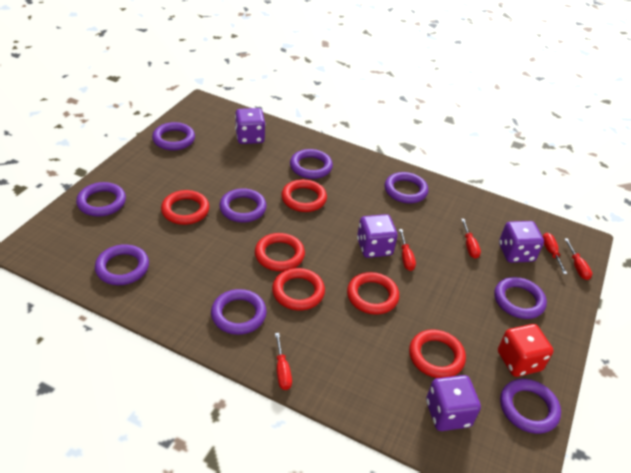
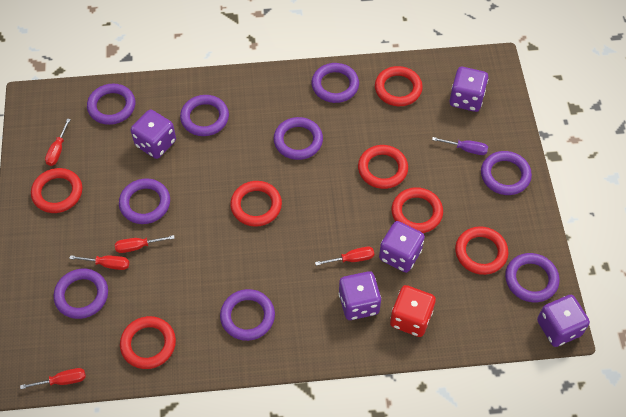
purple dice: [235,108,265,144] [357,214,398,258] [426,375,481,431] [499,221,544,263] = 4 -> [131,109,176,159] [339,271,381,320] [379,221,425,273] [450,67,488,112] [537,295,590,347] = 5
purple screwdriver: none = 0 -> [432,137,488,155] = 1
red ring: [161,190,209,225] [255,233,305,271] [272,268,325,310] [281,179,327,212] [347,272,399,315] [409,329,466,378] = 6 -> [31,168,82,213] [120,316,176,369] [230,181,282,227] [358,145,408,189] [375,66,423,106] [392,187,443,233] [455,226,509,275] = 7

